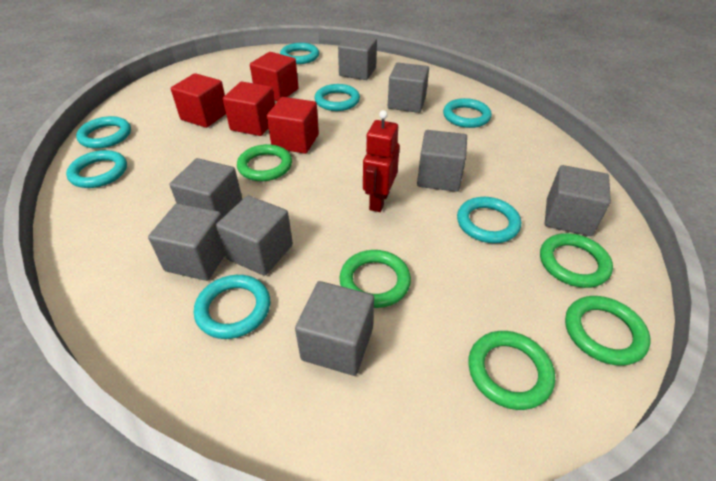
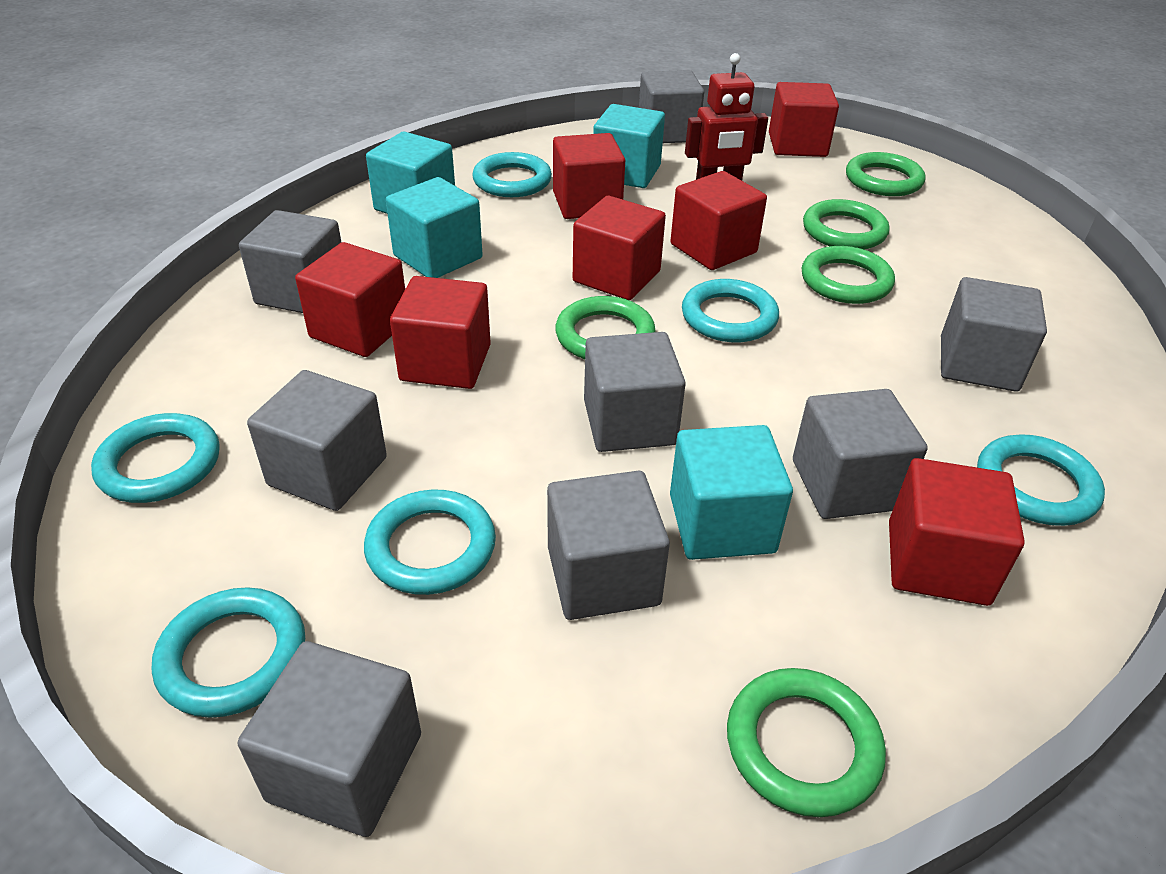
red cube: [171,73,226,128] [223,82,275,136] [250,52,299,101] [267,97,319,154] = 4 -> [295,242,405,357] [390,276,491,389] [553,133,625,219] [573,196,666,300] [671,171,767,270] [769,82,839,157] [889,458,1025,606] = 7
turquoise cube: none = 0 -> [366,132,455,214] [386,177,483,278] [593,104,665,188] [670,425,793,560] = 4
turquoise ring: [66,150,127,188] [76,116,131,149] [194,275,270,339] [280,43,319,64] [315,84,360,111] [443,98,492,128] [457,197,521,243] = 7 -> [91,413,220,503] [152,587,305,718] [364,489,496,595] [472,152,552,197] [682,279,779,342] [977,434,1105,526] = 6

